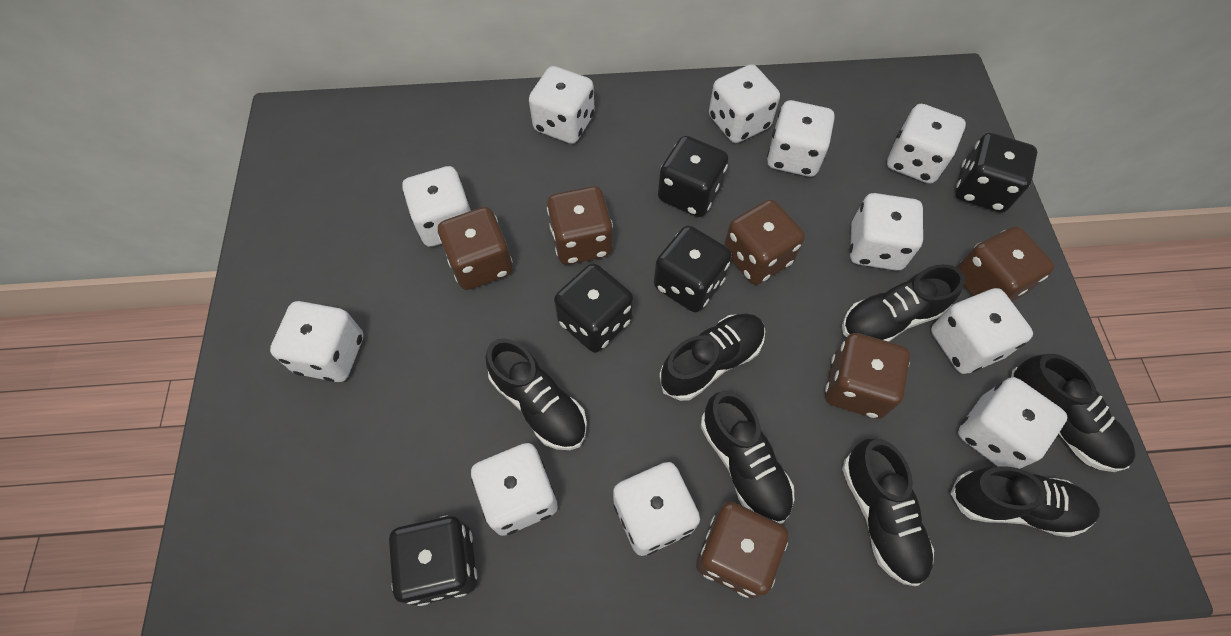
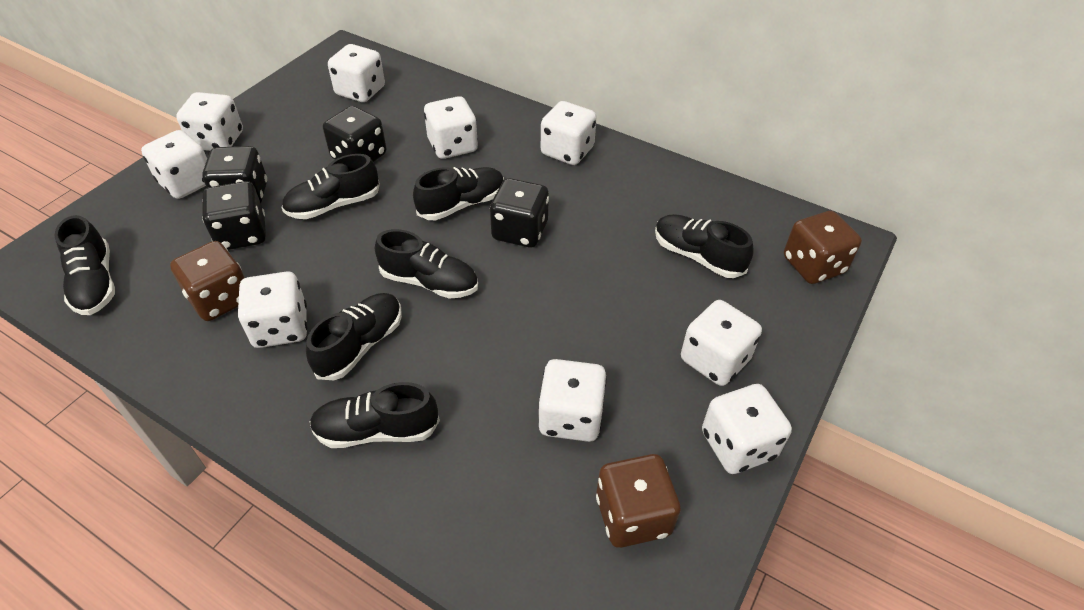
black dice: [389,516,477,606] [554,263,633,353] [654,226,732,312] [658,136,729,217] [955,133,1037,213] = 5 -> [202,146,267,203] [202,181,266,250] [323,106,386,162] [490,178,549,247] = 4
brown dice: [438,207,513,290] [547,186,613,265] [696,502,789,598] [724,199,805,285] [825,333,910,419] [957,226,1055,301] = 6 -> [170,241,245,321] [596,454,681,548] [784,211,862,284] = 3
white dice: [270,301,363,382] [402,166,471,247] [471,443,558,536] [529,66,595,144] [613,462,700,556] [709,64,780,143] [767,100,835,177] [850,193,923,271] [887,104,966,184] [931,288,1033,374] [958,377,1067,469] = 11 -> [141,130,207,199] [176,92,243,151] [237,271,308,348] [328,44,385,102] [424,96,478,159] [538,359,607,442] [541,101,597,165] [681,300,762,386] [702,384,792,474] = 9

